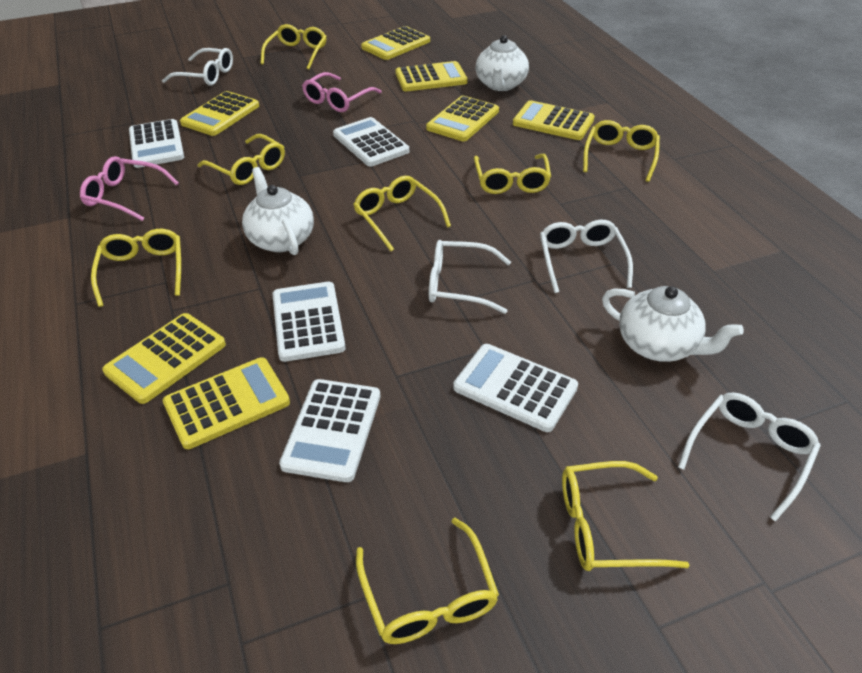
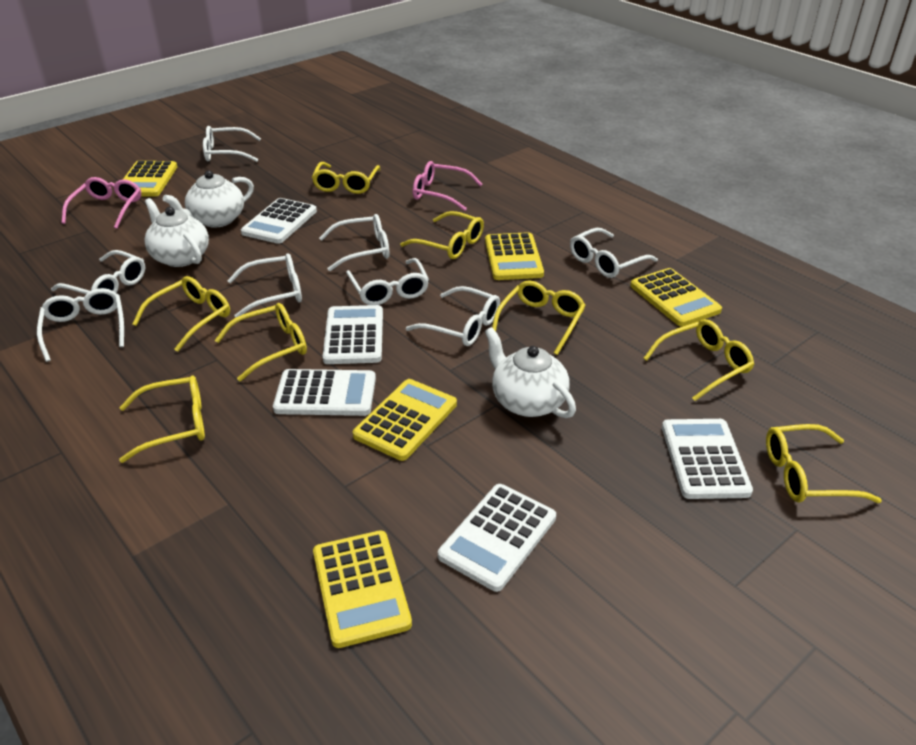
white glasses: [162,48,233,86] [429,240,511,314] [540,219,633,293] [678,392,821,522] = 4 -> [37,288,124,362] [51,250,145,294] [203,126,261,162] [227,253,302,317] [319,214,389,271] [346,258,429,305] [406,286,500,346] [570,228,658,278] = 8
yellow calculator: [102,313,226,404] [163,357,290,449] [180,91,259,136] [361,26,430,60] [395,61,468,91] [426,96,499,141] [513,100,595,140] = 7 -> [123,161,177,197] [313,530,412,648] [353,379,457,461] [485,232,544,280] [630,268,722,327] = 5

